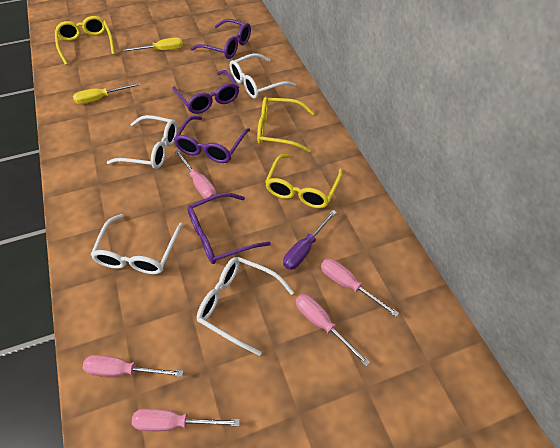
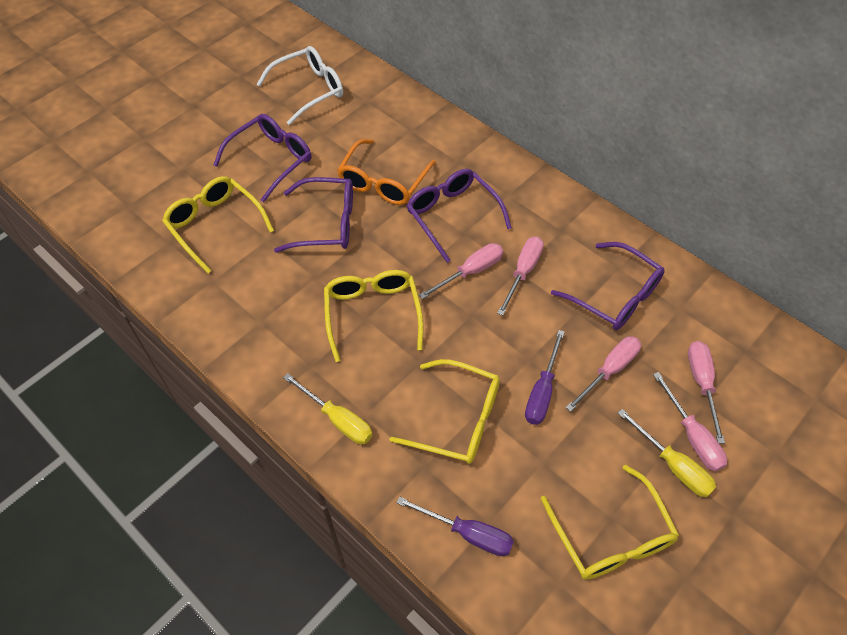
orange glasses: none = 0 -> [337,139,436,205] = 1
purple screwdriver: [283,210,337,270] = 1 -> [396,496,514,556] [525,330,565,425] = 2
white glasses: [91,214,183,274] [107,115,178,169] [197,257,294,356] [230,53,296,99] = 4 -> [256,46,343,125] = 1
yellow glasses: [55,16,115,65] [257,97,314,152] [265,154,343,208] = 3 -> [162,176,274,273] [324,270,424,362] [389,359,500,464] [541,465,679,580] = 4

